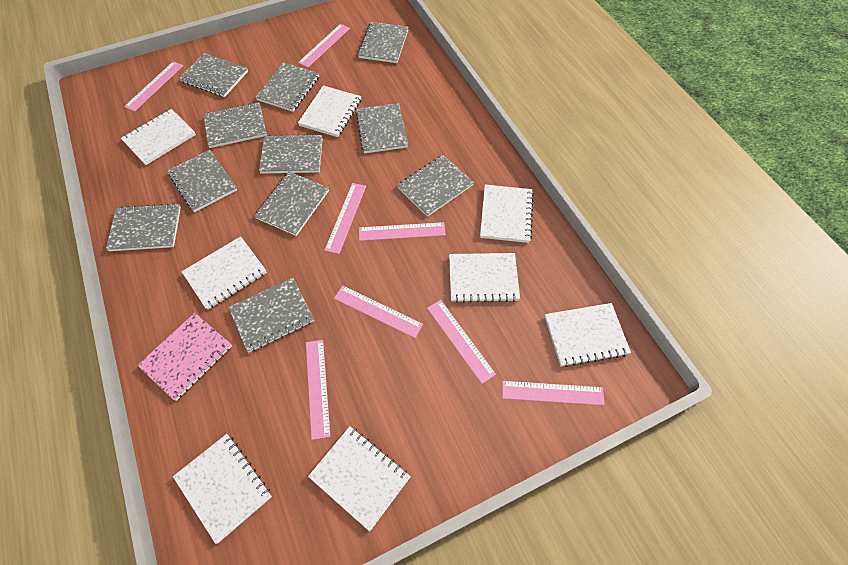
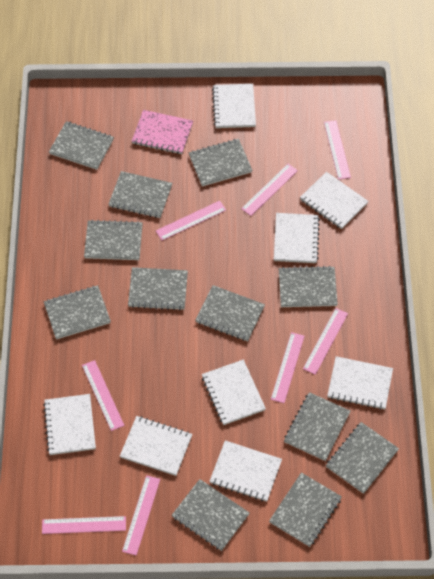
grey notebook: [106,203,181,251] [167,150,237,212] [179,53,248,97] [203,102,267,148] [228,278,314,352] [254,172,329,236] [255,62,319,112] [259,134,323,174] [355,103,408,153] [358,22,409,63] [397,155,474,217] = 11 -> [44,285,111,339] [49,121,114,170] [84,220,143,260] [108,171,172,218] [128,267,188,310] [172,479,249,551] [189,139,252,186] [195,285,265,341] [269,472,342,547] [279,266,338,307] [284,392,351,461] [326,422,399,494] = 12

